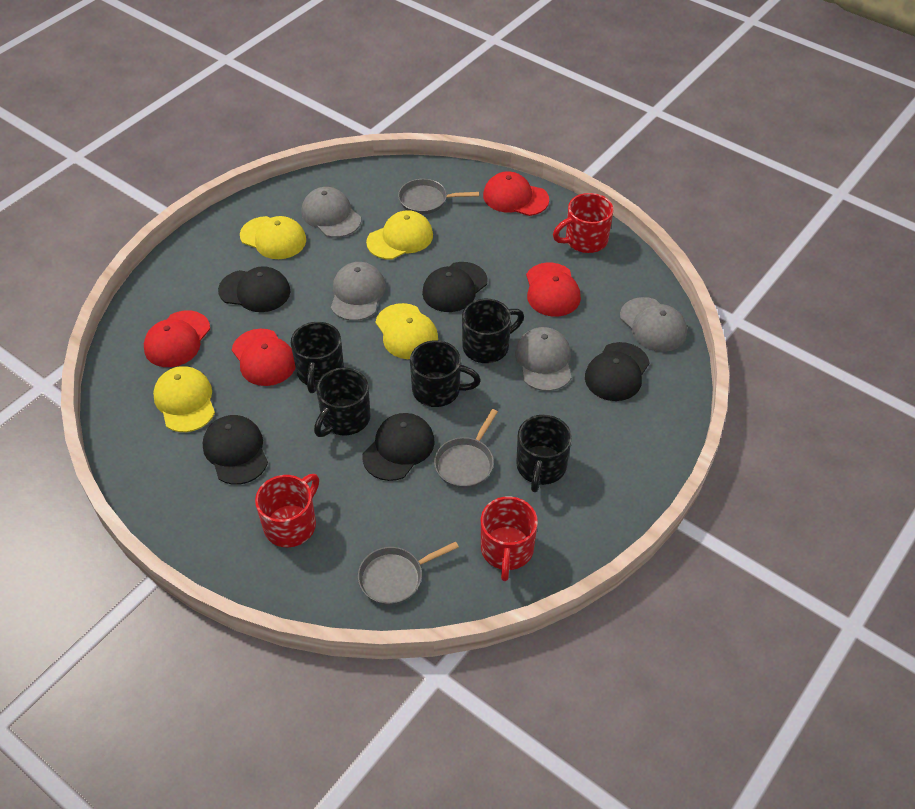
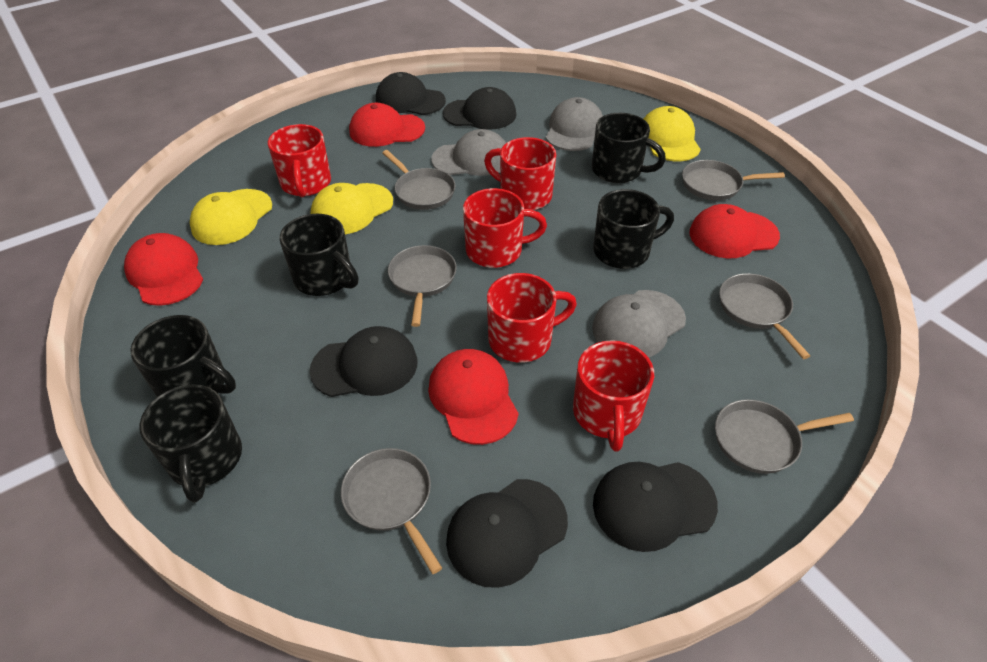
grey cap: [301,187,361,238] [331,262,386,321] [515,327,572,391] [620,297,687,352] = 4 -> [431,129,506,176] [546,97,603,151] [592,290,686,357] = 3
grey pan: [358,542,459,605] [398,179,479,214] [434,409,498,488] = 3 -> [341,448,442,574] [382,150,456,210] [388,245,457,327] [682,160,785,201] [715,399,854,474] [719,273,810,359] = 6
red mug: [255,474,319,547] [481,496,538,581] [553,193,614,253] = 3 -> [268,124,331,197] [463,188,547,268] [484,137,556,210] [487,273,577,363] [573,340,654,452] = 5
yellow cap: [153,366,215,432] [240,216,306,259] [366,210,433,260] [376,303,438,359] = 4 -> [190,189,272,245] [311,183,393,234] [644,106,701,161] = 3

